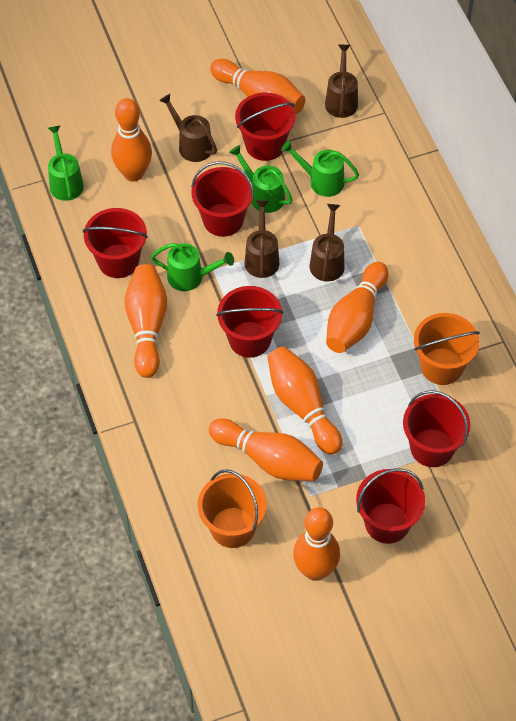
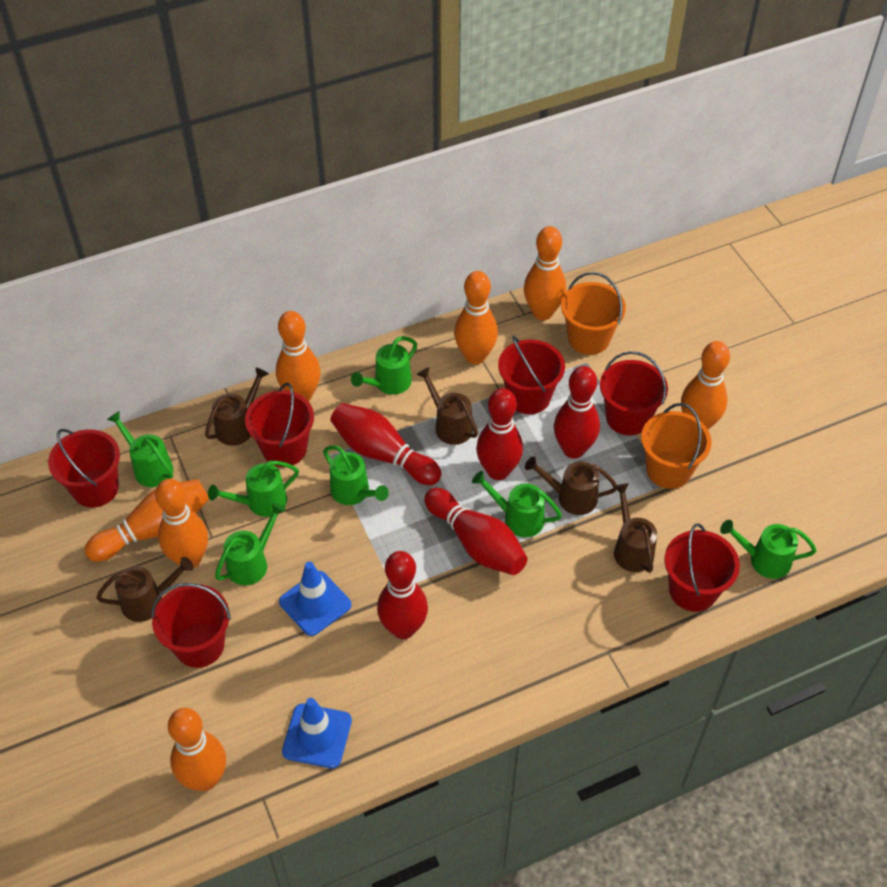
blue traffic cone: none = 0 -> [279,561,352,636] [282,698,352,768] = 2
brown watering can: [159,94,217,162] [244,200,280,278] [310,204,345,282] [325,45,358,118] = 4 -> [96,557,194,622] [205,367,268,446] [416,367,478,445] [525,456,617,515] [613,483,657,573] = 5
green watering can: [48,125,84,201] [151,243,234,291] [229,145,293,213] [281,140,359,197] = 4 -> [107,411,173,487] [208,461,299,517] [215,502,286,585] [323,445,389,505] [351,336,417,395] [472,471,562,537] [720,520,817,579] = 7
red bowling pin: none = 0 -> [330,403,442,485] [377,551,428,639] [424,488,527,575] [476,388,523,480] [554,366,600,459] = 5

